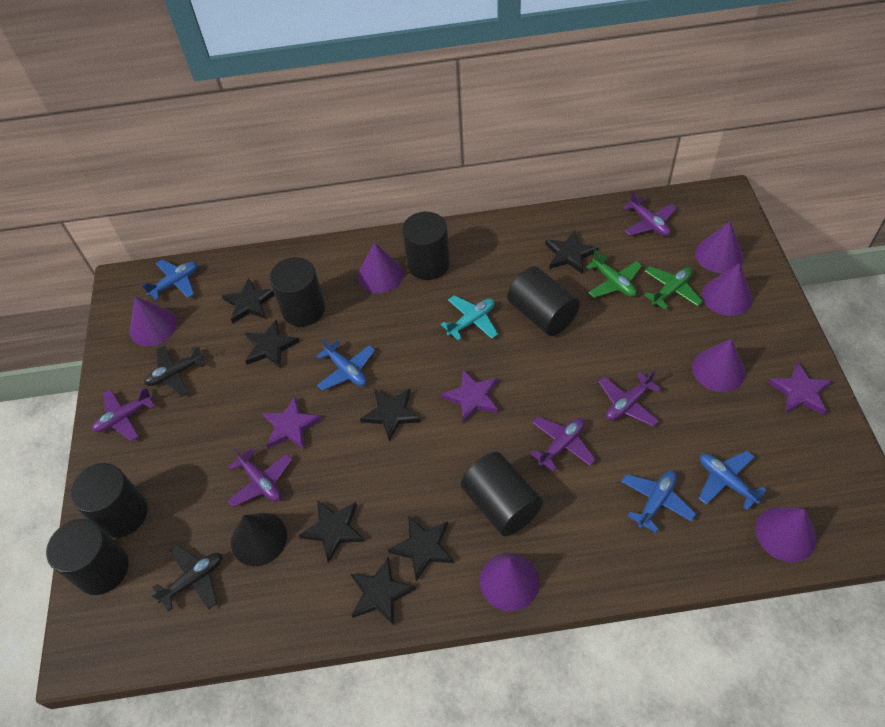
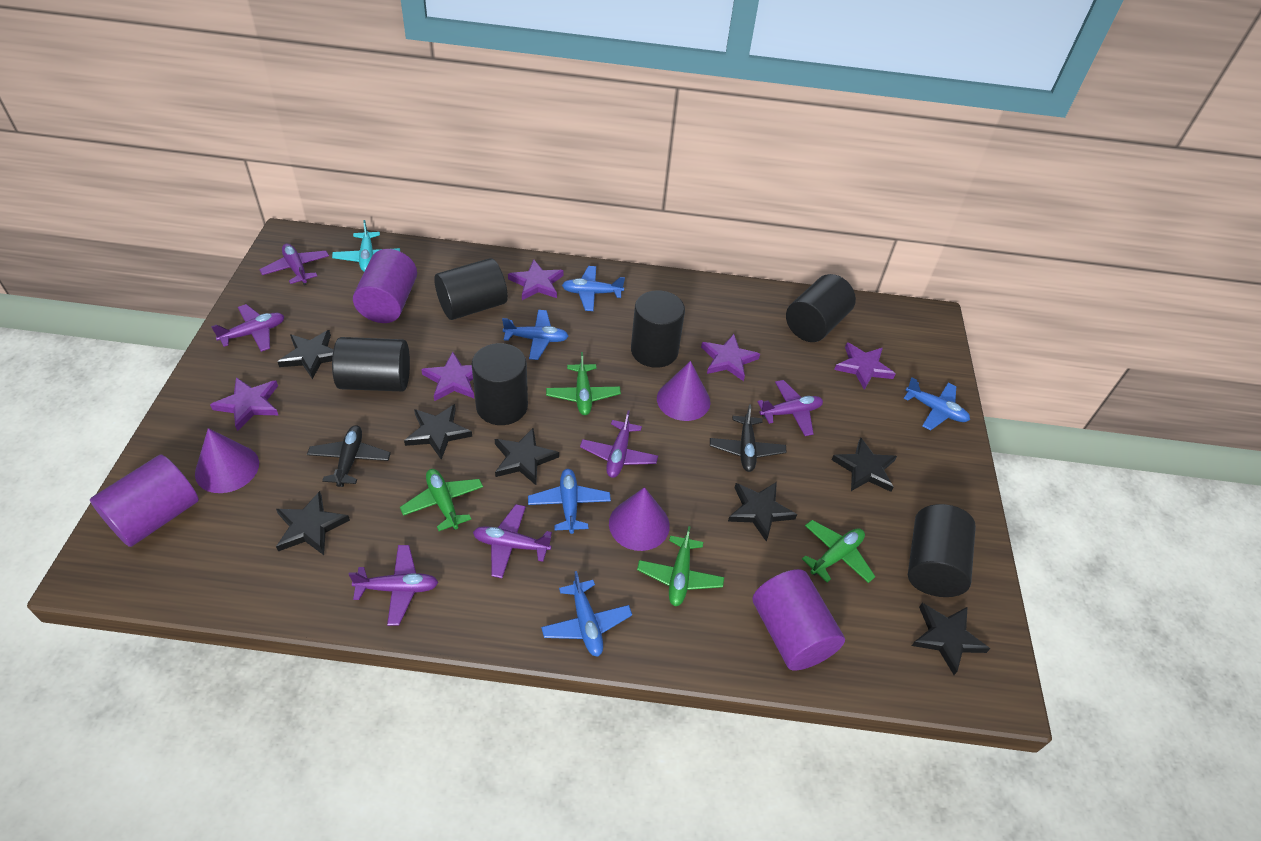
black cone: [231,513,287,566] = 1 -> none = 0
blue plane: [142,259,197,300] [316,338,375,391] [621,471,696,533] [699,451,767,510] = 4 -> [502,310,568,360] [528,469,611,534] [541,571,632,657] [562,266,625,311] [904,378,970,431] = 5
green plane: [586,249,642,298] [644,266,703,309] = 2 -> [400,469,483,531] [546,352,621,415] [637,526,724,606] [802,520,876,583] = 4
purple cone: [130,296,177,346] [358,242,404,293] [480,553,539,611] [692,339,746,392] [695,221,743,273] [702,263,752,316] [755,507,817,562] = 7 -> [195,428,259,493] [609,487,670,551] [657,361,711,421] = 3
purple cylinder: none = 0 -> [90,455,199,547] [353,249,417,323] [753,569,845,671] = 3
purple plane: [92,387,155,441] [227,448,292,507] [530,417,596,472] [599,370,662,426] [623,191,677,236] = 5 -> [211,304,284,352] [260,244,329,285] [348,545,438,626] [473,504,552,578] [580,410,658,478] [757,380,823,436] = 6
purple star: [262,397,322,450] [441,369,498,423] [768,362,832,415] = 3 -> [210,377,278,431] [421,352,474,401] [508,260,564,300] [701,334,760,381] [834,342,895,390] = 5

